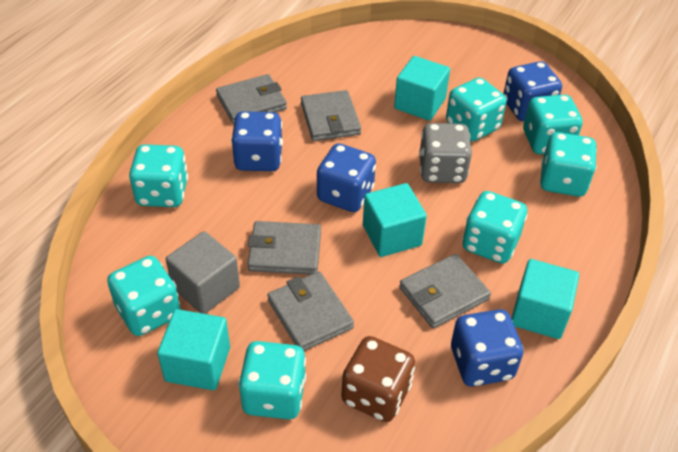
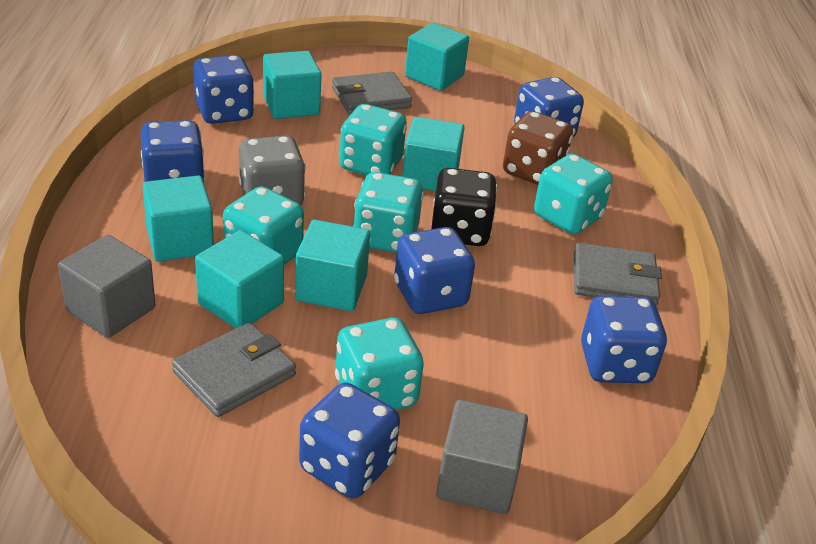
black dice: none = 0 -> [431,168,497,246] = 1
blue dice: [231,111,283,171] [317,143,376,212] [451,309,523,387] [503,61,562,121] = 4 -> [140,120,205,182] [193,55,254,124] [299,382,400,499] [394,227,475,314] [514,77,584,137] [581,296,667,383] = 6
grey cube: [166,231,240,314] = 1 -> [58,235,155,338] [436,400,528,514] = 2
grey wallet: [216,74,287,124] [248,221,321,275] [267,272,354,351] [301,90,361,141] [399,254,491,328] = 5 -> [172,322,296,417] [332,71,412,115] [574,243,662,305] = 3
turquoise cube: [157,309,230,390] [363,183,427,257] [394,56,450,121] [511,259,579,339] = 4 -> [143,176,214,262] [195,230,284,329] [263,51,322,119] [295,220,370,311] [402,117,465,191] [405,22,469,91] = 6
turquoise dice: [107,256,181,336] [129,144,188,207] [238,341,306,420] [446,77,506,141] [463,191,527,263] [523,94,583,154] [540,132,597,197] = 7 -> [223,186,304,265] [335,318,424,410] [339,104,407,176] [353,172,424,253] [534,154,613,234] = 5

